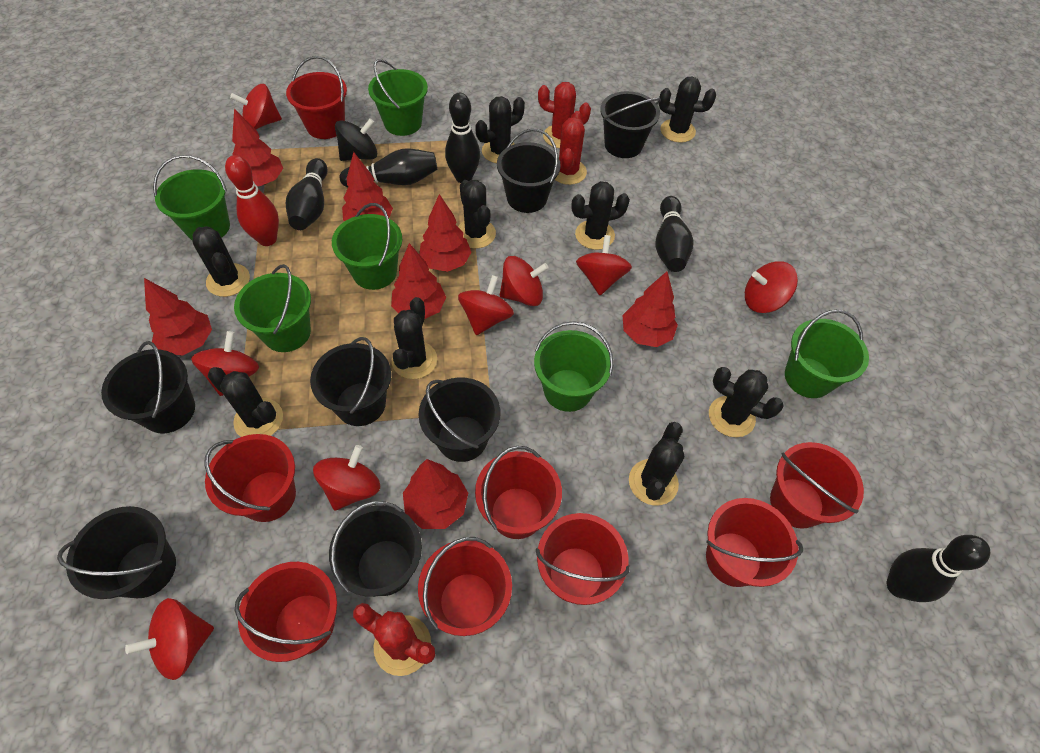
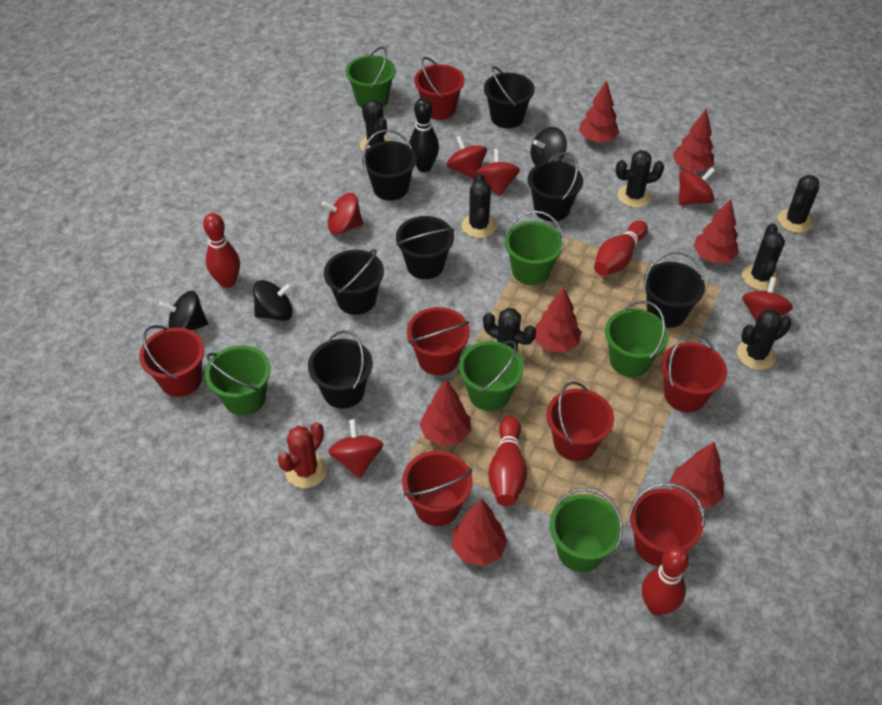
black bowling pin: [286,158,328,230] [340,149,437,187] [445,93,480,183] [655,196,694,272] [887,535,990,602] = 5 -> [410,97,439,172] = 1
black cactus: [193,226,250,297] [208,367,283,437] [392,297,437,379] [458,180,496,248] [475,96,525,163] [571,181,630,250] [629,422,684,506] [659,77,716,143] [709,367,784,437] = 9 -> [360,100,391,152] [462,173,496,238] [483,308,536,361] [616,150,664,208] [737,309,792,370] [742,223,785,291] [778,175,819,233] = 7
black spinning top: [335,118,377,161] = 1 -> [159,291,208,330] [253,280,293,321] [531,127,567,166] = 3
red bowling pin: [225,155,279,246] = 1 -> [203,213,240,288] [488,416,527,506] [594,221,648,276] [642,546,689,616] = 4
red bucket: [204,434,296,522] [234,562,337,662] [286,56,347,139] [418,537,512,636] [475,446,562,539] [536,513,630,605] [706,498,803,587] [770,442,864,529] = 8 -> [139,325,204,397] [402,451,473,526] [407,307,470,375] [414,57,464,120] [546,381,614,461] [629,483,705,566] [661,333,727,412] = 7
red cactus: [353,603,435,676] [538,82,591,148] [555,111,587,185] = 3 -> [277,422,327,488] = 1
red spinning top: [125,598,214,680] [191,331,259,396] [230,84,282,130] [313,445,380,510] [458,275,514,335] [500,256,549,306] [576,235,632,295] [745,261,798,313] = 8 -> [322,193,363,235] [328,419,383,478] [446,135,487,179] [476,149,520,197] [679,168,715,205] [742,277,793,321] = 6

